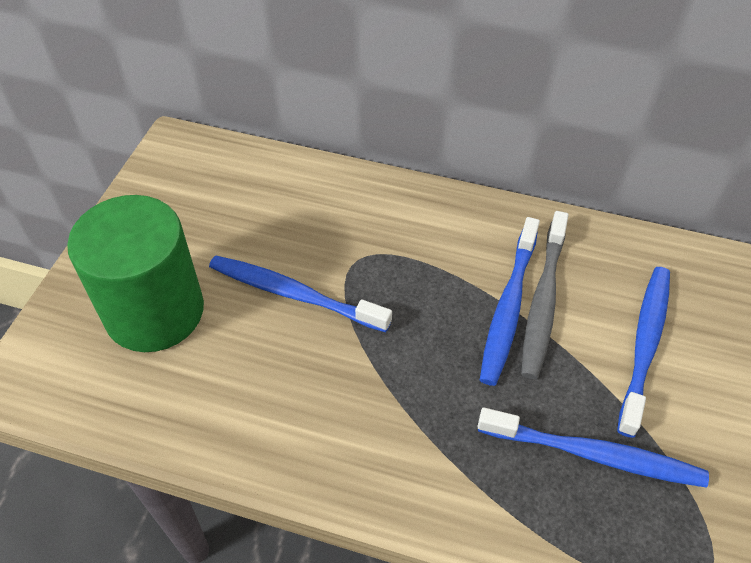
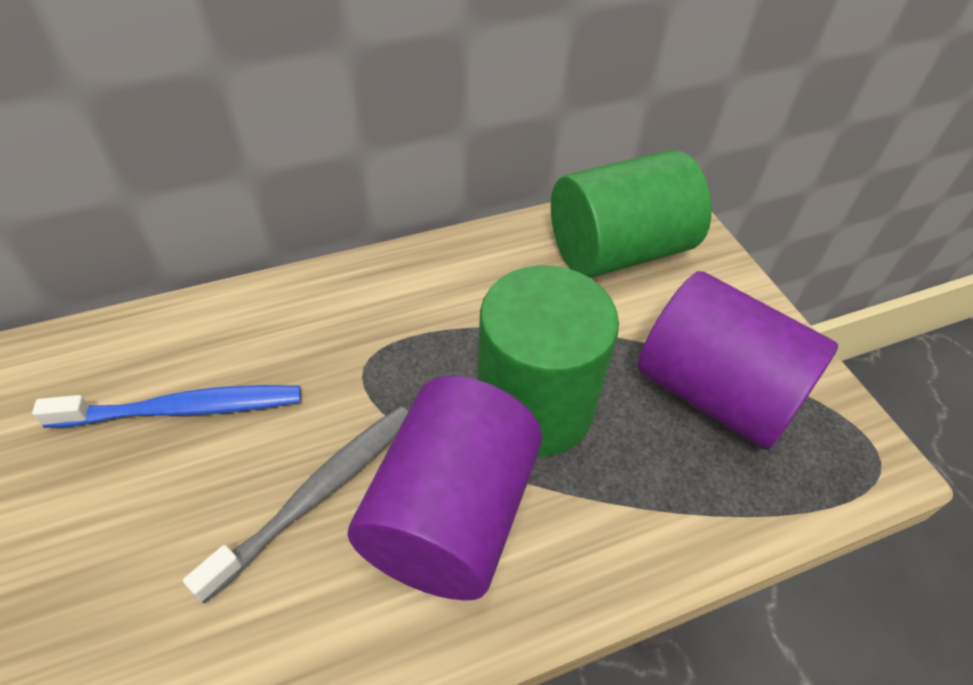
blue toothbrush: [209,256,392,332] [477,407,709,488] [480,217,540,386] [617,267,670,438] = 4 -> [32,385,301,428] = 1
green cylinder: [67,195,204,352] = 1 -> [477,265,619,456] [551,150,712,278] = 2
purple cylinder: none = 0 -> [348,376,542,601] [638,271,838,450] = 2

